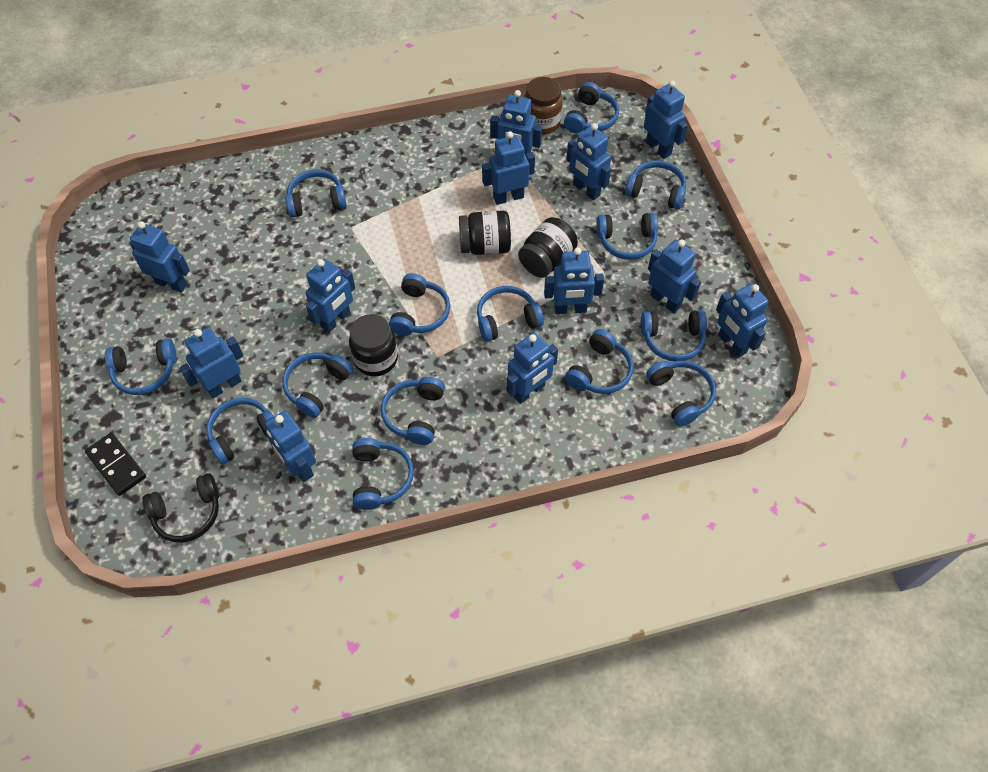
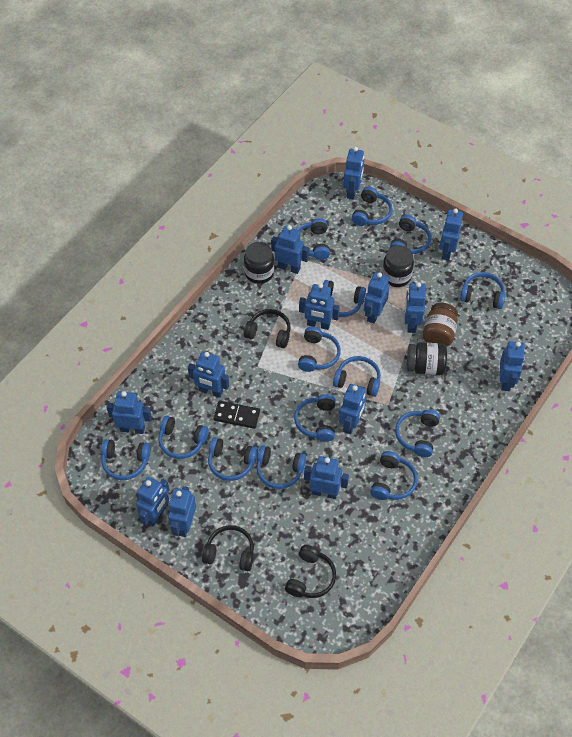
black headphones: [142,473,219,542] = 1 -> [202,525,254,571] [244,309,291,348] [285,545,336,598] = 3
blue robot: [130,221,190,293] [179,327,243,398] [265,411,316,482] [305,259,355,333] [482,131,535,205] [490,90,542,155] [507,332,558,404] [544,247,604,314] [566,123,611,200] [644,80,688,159] [648,240,701,313] [716,283,769,358] = 12 -> [106,391,152,434] [136,477,169,527] [168,486,196,537] [188,351,229,398] [271,225,309,274] [299,283,340,330] [304,456,349,499] [339,384,367,434] [343,147,364,200] [364,272,390,324] [405,282,426,333] [439,209,463,261] [500,341,525,391] = 13

